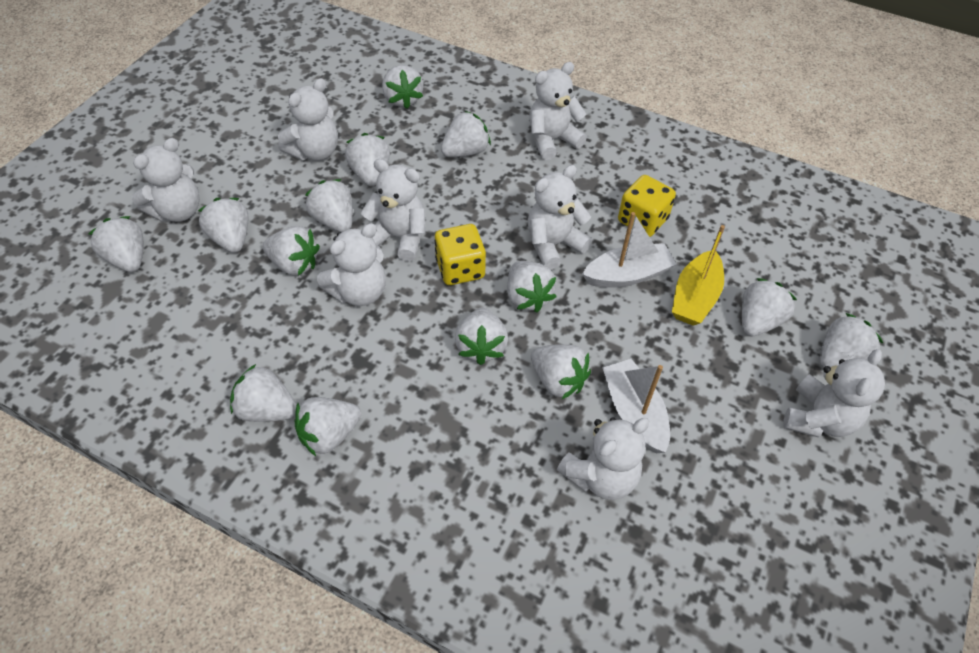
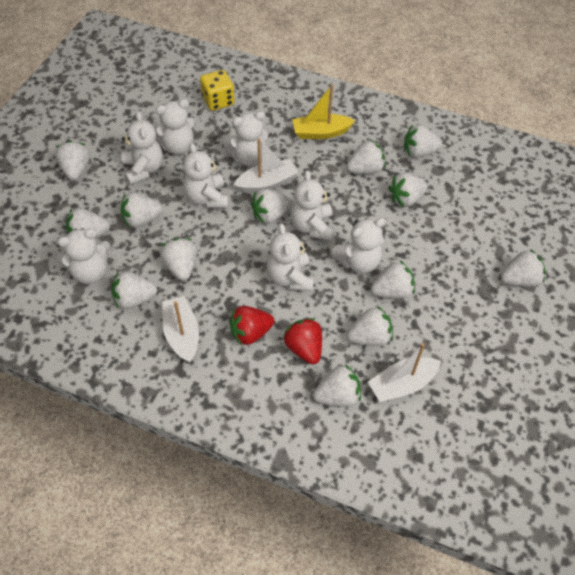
red strawberry: none = 0 -> [229,306,274,346] [283,318,322,364] = 2
white boat: [582,212,676,288] [603,359,670,453] = 2 -> [162,296,199,363] [234,139,298,193] [368,343,441,402] = 3
white strawberry: [89,216,143,272] [198,198,248,253] [230,364,297,422] [263,226,320,276] [295,397,361,456] [305,179,353,232] [345,133,390,186] [382,65,424,109] [441,111,491,157] [455,308,508,365] [507,261,557,312] [531,344,591,399] [742,278,797,336] [820,313,883,368] = 14 -> [55,141,90,181] [66,208,110,238] [111,271,157,309] [121,192,163,228] [160,238,197,281] [251,189,292,224] [313,364,361,407] [347,140,386,174] [347,306,393,346] [371,261,415,299] [388,172,428,207] [404,125,442,158] [501,249,546,287] = 13
yellow dice: [434,224,486,285] [618,175,676,237] = 2 -> [200,70,235,111] = 1

